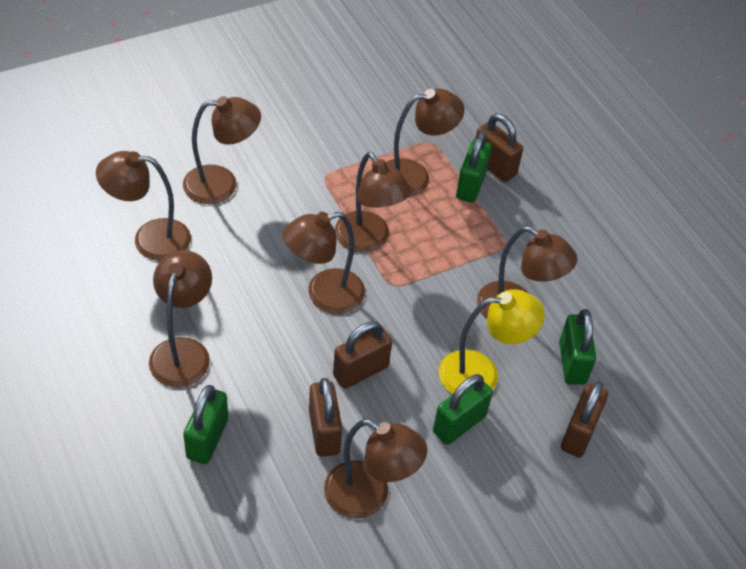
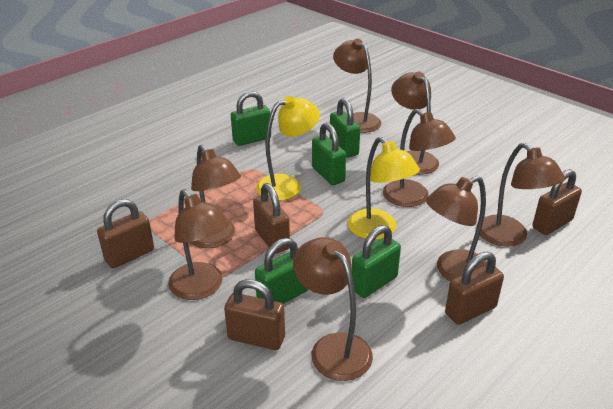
brown padlock: [309,378,342,457] [333,321,392,389] [475,114,523,182] [561,381,608,458] = 4 -> [97,199,154,268] [224,279,285,350] [253,183,290,254] [445,252,504,325] [532,169,582,235] = 5
green padlock: [183,385,228,464] [433,374,493,445] [456,132,492,203] [559,309,596,385] = 4 -> [231,91,271,146] [255,238,308,304] [312,123,346,185] [330,98,360,158] [352,225,401,298] = 5
yellow lamp: [439,289,545,394] = 1 -> [256,96,320,201] [348,137,420,240] = 2

